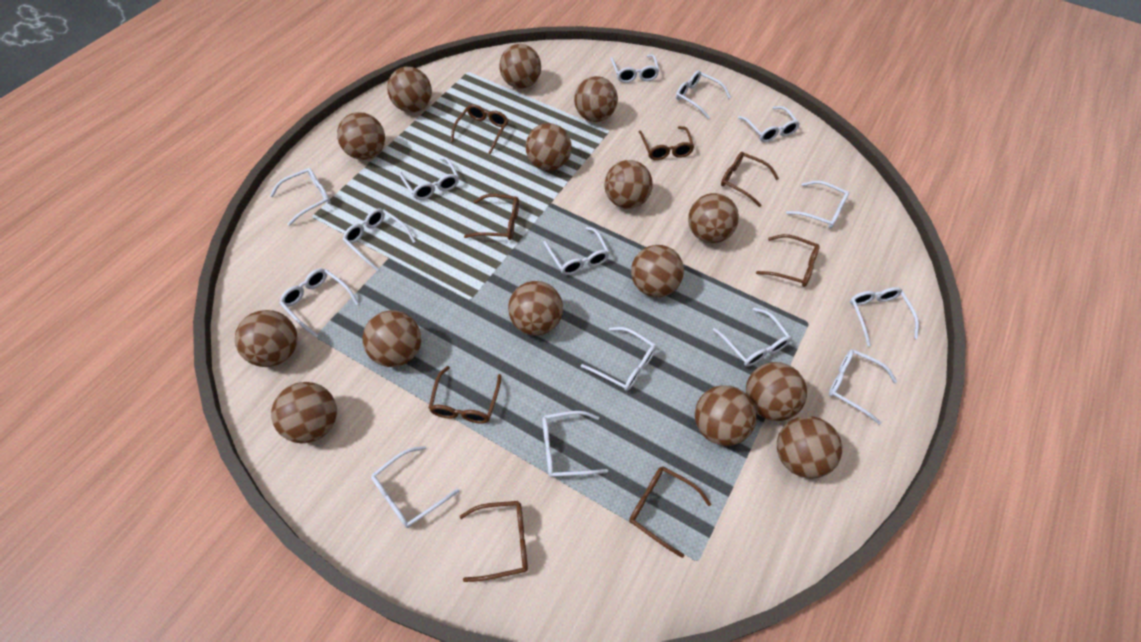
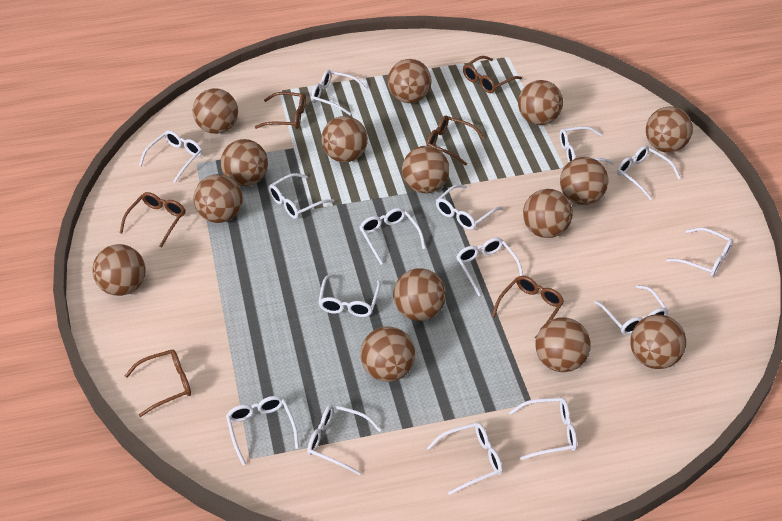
brown glasses: [429,366,501,424] [450,104,508,154] [460,501,528,582] [464,194,519,240] [629,467,711,558] [639,126,694,160] [721,152,779,207] [756,234,820,287] = 8 -> [120,192,185,248] [125,350,191,417] [255,92,306,129] [426,115,485,166] [463,56,522,93] [492,276,564,339] = 6

